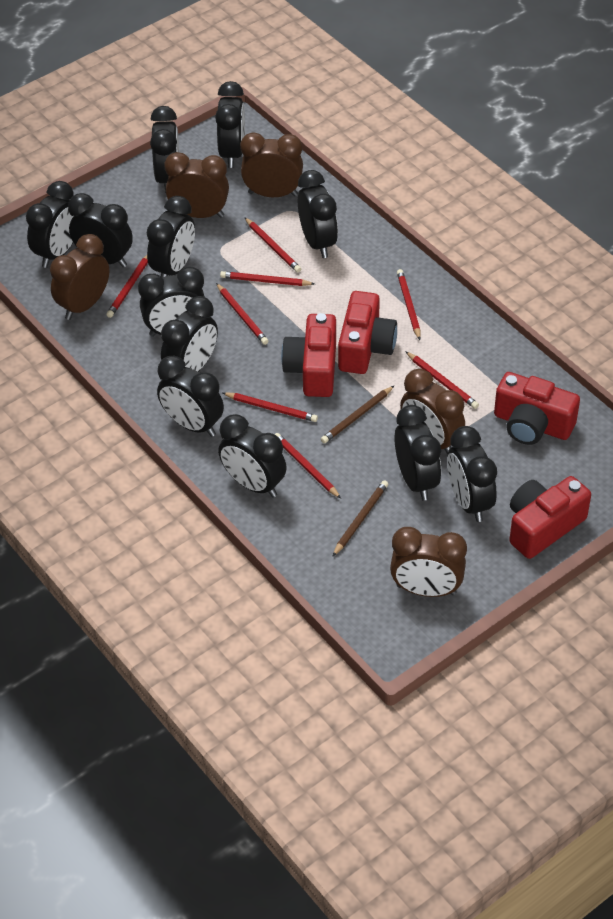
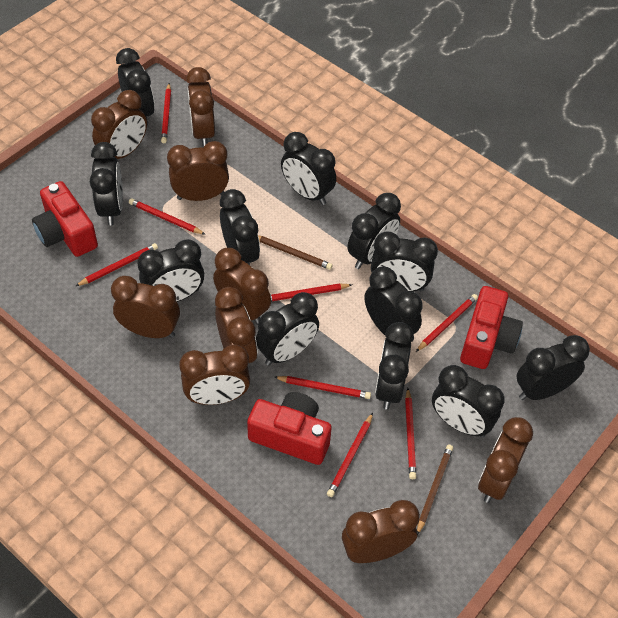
brown clock: [50,234,109,320] [165,152,229,218] [240,132,303,197] [390,527,467,597] [400,369,465,455] = 5 -> [91,90,147,159] [111,276,180,338] [167,141,229,201] [179,345,250,405] [186,67,215,147] [213,248,271,325] [215,287,257,363] [342,500,420,563] [478,417,533,503] = 9
red camera: [281,313,336,397] [338,291,397,374] [494,372,580,445] [509,476,591,559] = 4 -> [32,181,98,257] [247,392,332,465] [460,286,523,369] = 3

